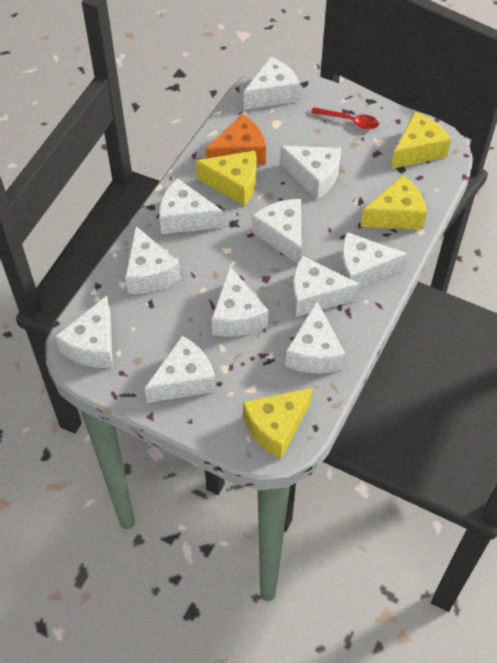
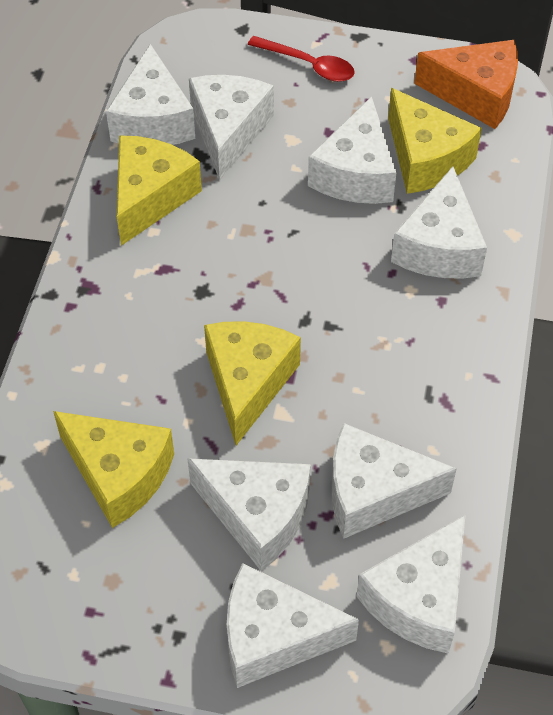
white cheese: [55,295,113,368] [125,226,181,294] [144,336,216,403] [159,178,223,234] [212,266,268,336] [244,56,300,110] [252,199,302,263] [280,146,341,200] [285,301,345,373] [292,255,360,317] [340,232,408,288] = 11 -> [106,44,195,145] [187,458,311,571] [189,75,274,180] [227,563,359,688] [308,96,396,204] [331,423,457,539] [357,514,466,654] [391,166,487,279] = 8

